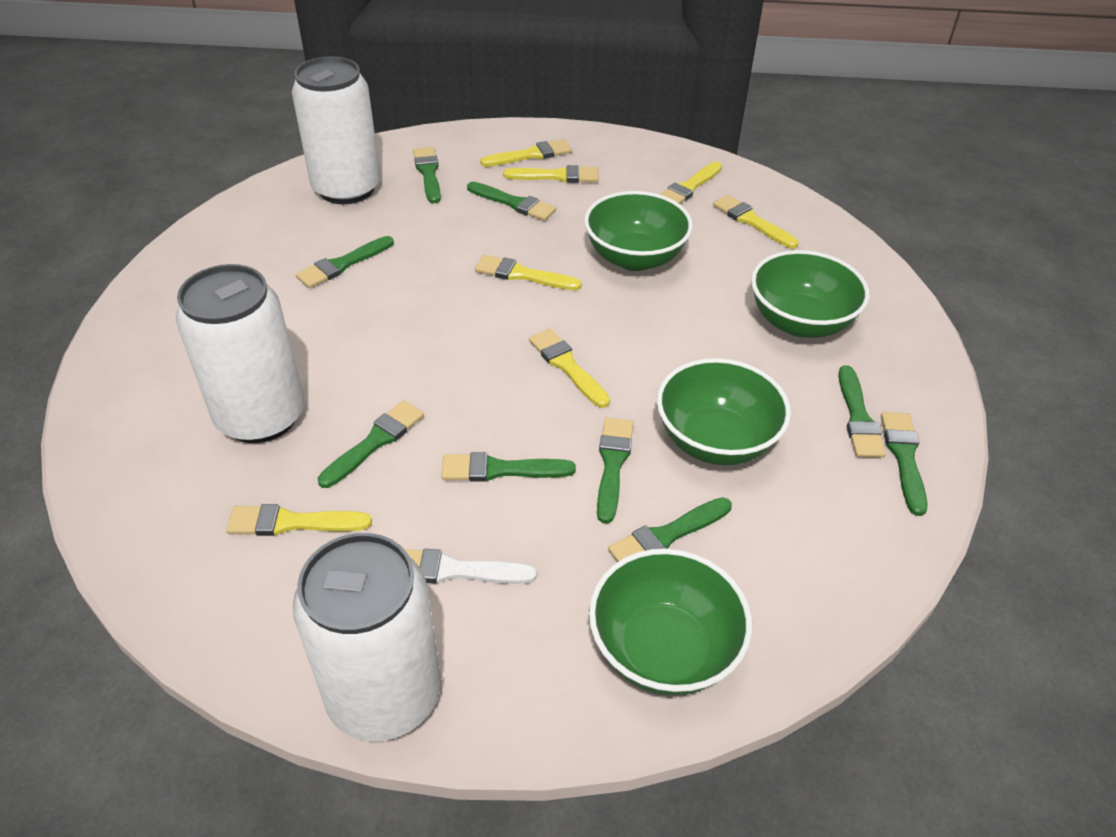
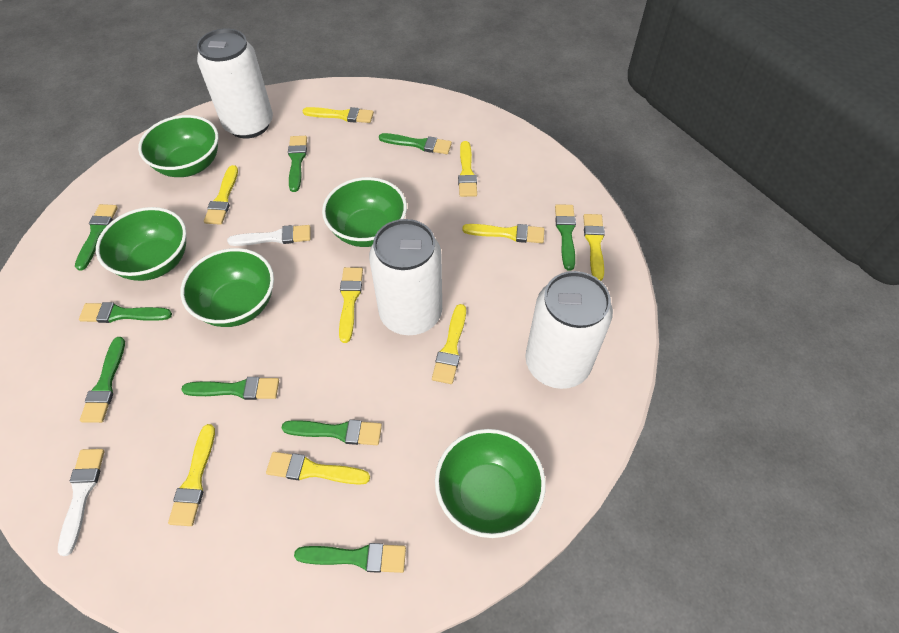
green bowl: [584,191,693,271] [589,549,752,696] [657,358,791,465] [751,250,869,338] = 4 -> [96,207,187,281] [138,115,218,177] [181,248,274,327] [322,177,407,247] [435,429,546,538] = 5
white brush: [404,549,537,584] = 1 -> [58,449,105,556] [227,225,311,246] = 2
yellow brush: [226,504,372,536] [475,255,582,290] [480,139,572,167] [503,165,599,183] [529,329,610,408] [660,161,722,204] [713,195,798,248] = 7 -> [168,424,215,526] [204,165,238,225] [266,452,370,485] [303,107,374,123] [339,267,363,343] [432,304,466,384] [458,141,477,197] [462,224,544,243] [583,214,605,281] = 9

